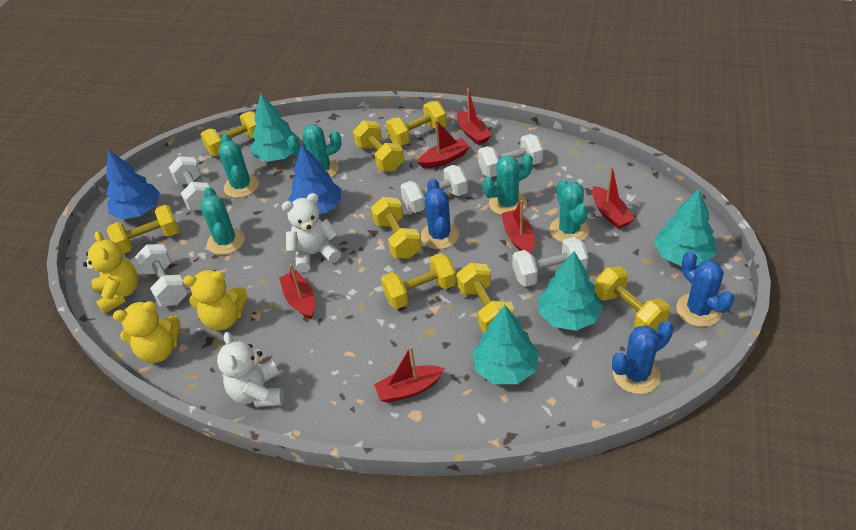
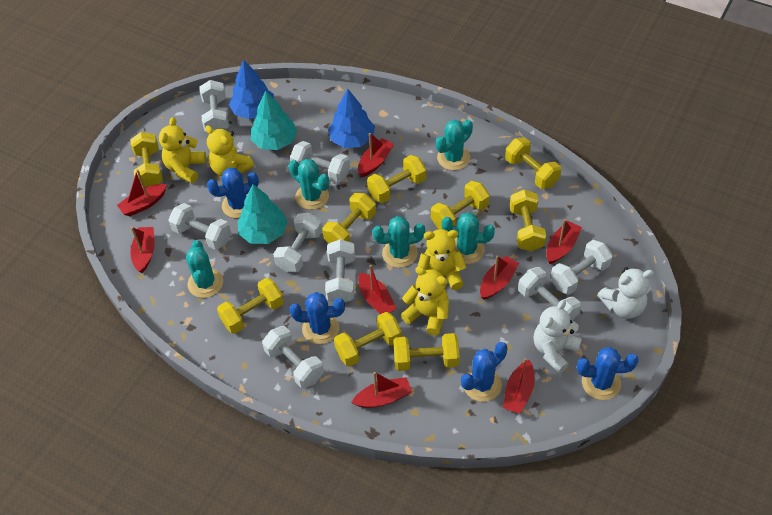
blue cactus: [421,179,459,249] [612,321,674,394] [676,251,734,327] = 3 -> [207,168,259,218] [289,292,345,344] [461,342,508,402] [577,347,639,400] = 4
red boat: [279,264,315,320] [374,346,445,403] [417,120,470,168] [457,89,492,145] [501,200,535,253] [592,166,635,229] = 6 -> [117,169,167,216] [130,227,155,273] [351,372,412,408] [358,133,394,177] [358,265,397,314] [480,256,519,300] [503,358,535,413] [546,219,582,264] = 8
turquoise tree: [250,93,300,162] [472,305,539,384] [539,251,602,331] [654,189,717,266] = 4 -> [238,184,288,244] [251,91,297,150] = 2
white dumbbell: [135,244,189,306] [169,156,209,210] [400,165,468,213] [478,134,543,177] [513,237,588,287] = 5 -> [168,203,231,250] [199,80,229,131] [262,326,324,389] [273,213,322,272] [290,141,350,184] [325,239,355,302] [518,267,581,320] [550,240,613,295] = 8
yellow dumbbell: [107,205,179,254] [201,111,257,156] [353,120,404,171] [371,197,422,259] [381,253,457,309] [386,101,447,146] [457,263,513,333] [594,266,670,332] = 8 -> [130,132,163,187] [217,278,284,334] [322,193,376,243] [334,312,402,367] [367,155,426,203] [393,333,460,371] [431,181,490,229] [505,137,561,189] [510,189,546,252] = 9
yellow teddy bear: [83,231,138,314] [113,301,180,363] [183,270,247,330] = 3 -> [159,117,206,183] [205,125,254,176] [401,266,449,336] [418,229,466,290] = 4

